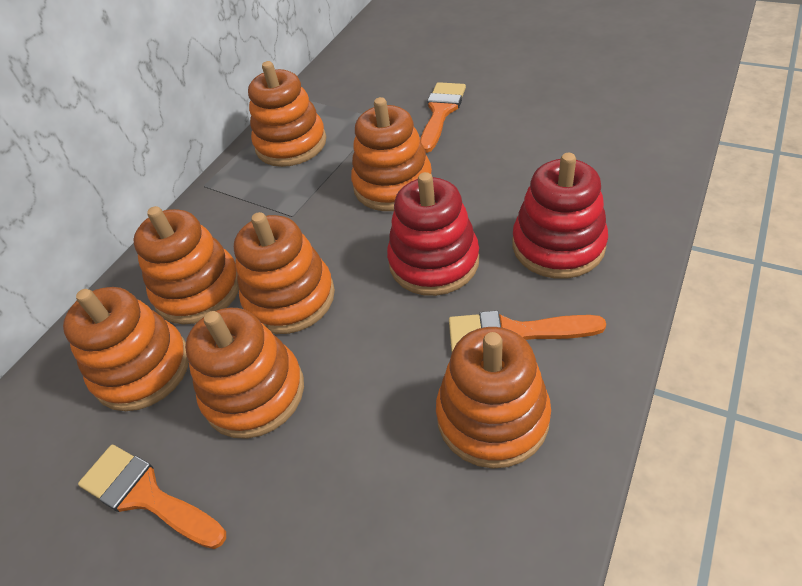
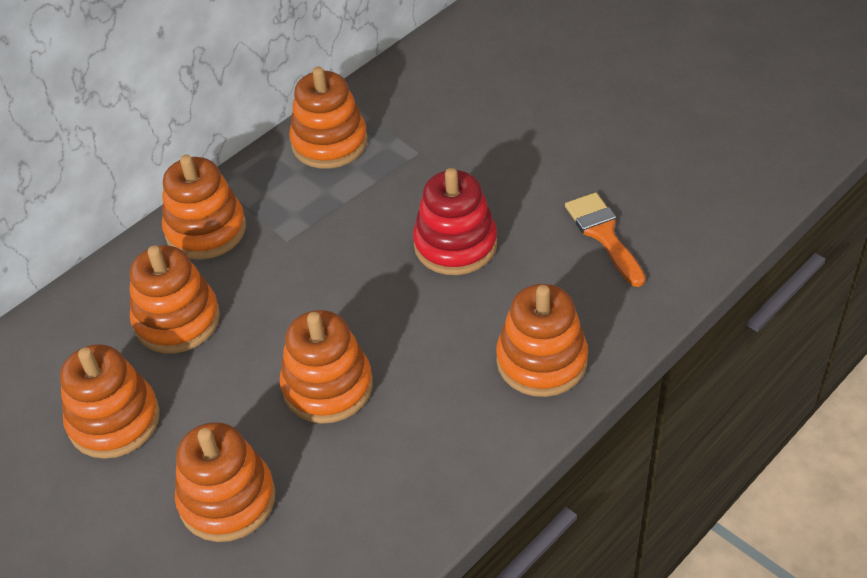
orange brush: [78,445,226,549] [420,82,466,153] [449,311,606,352] = 3 -> [565,192,646,287] = 1
red stacking toy: [387,172,479,296] [513,153,608,279] = 2 -> [413,168,497,275] = 1

